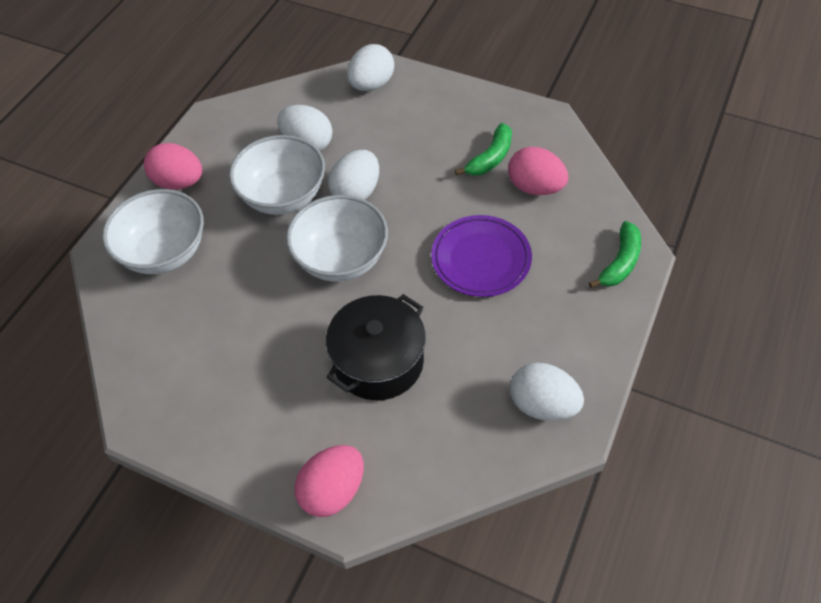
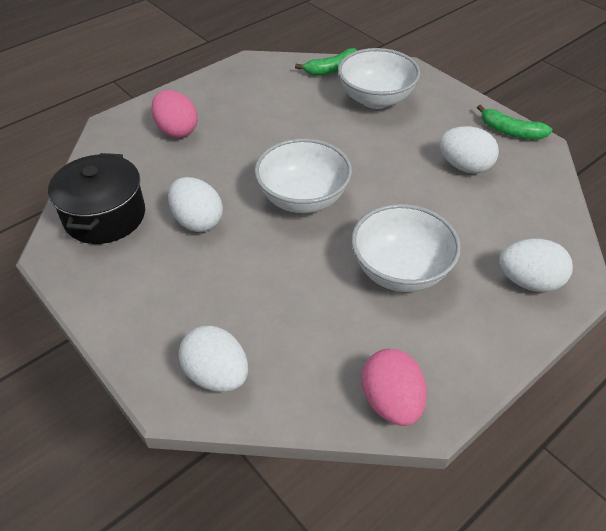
pink egg: [144,143,202,190] [295,445,364,517] [508,147,568,195] = 3 -> [151,90,198,138] [362,349,427,426] = 2
purple plate: [431,215,532,297] = 1 -> none = 0

